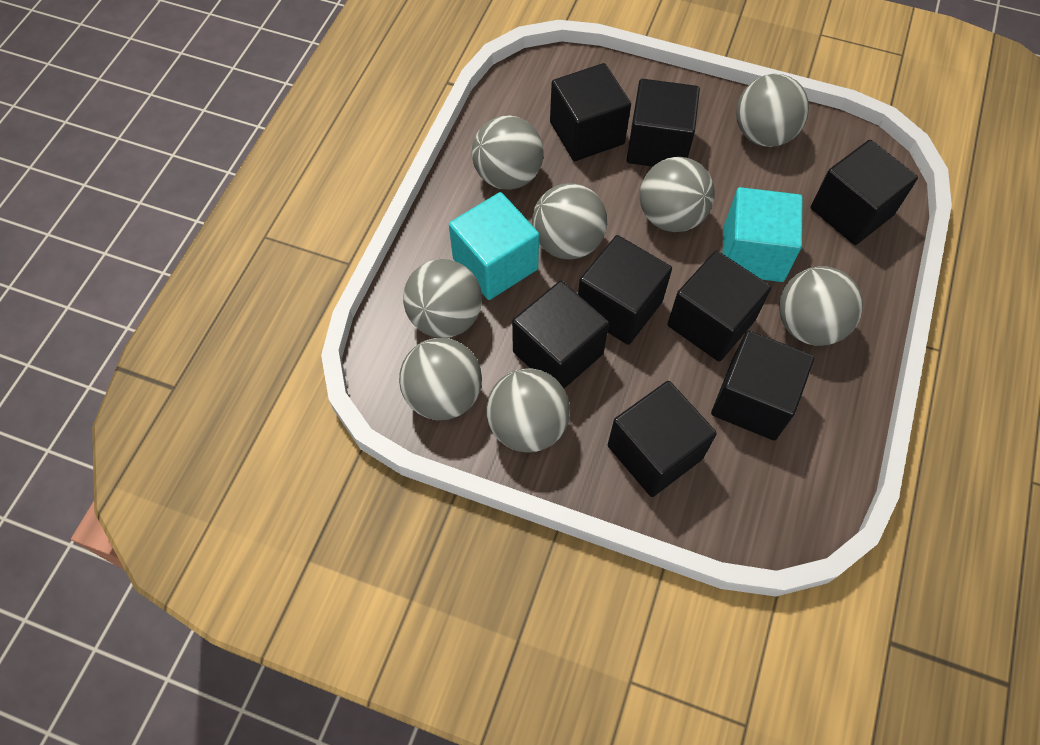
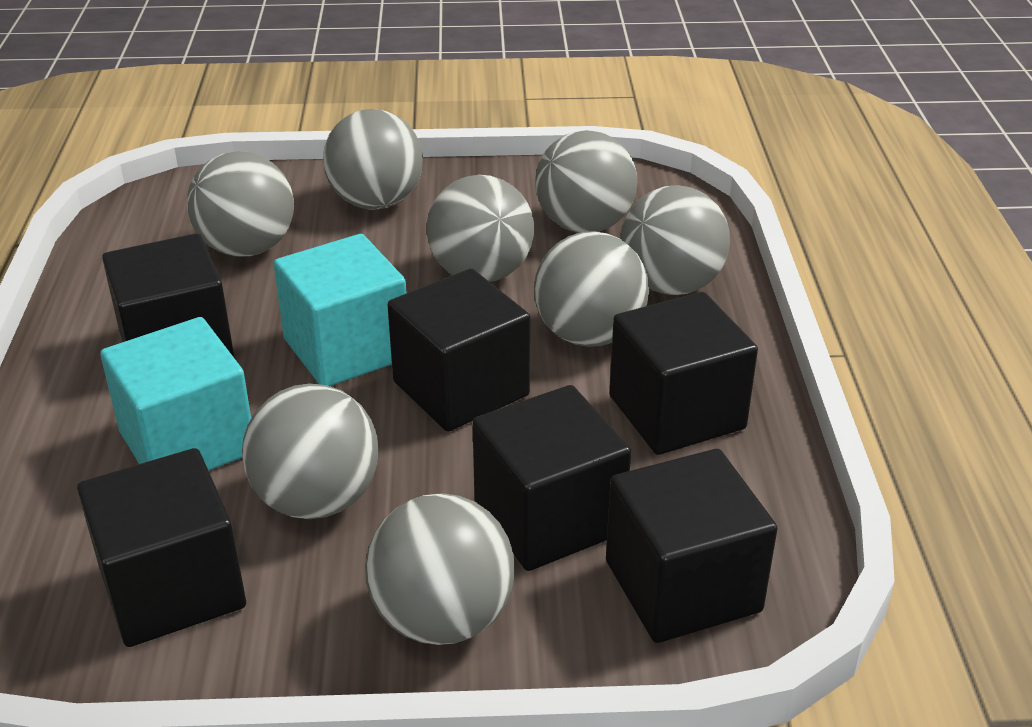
black cube: [512,281,609,388] [550,63,631,161] [578,235,672,345] [608,381,717,497] [626,79,700,167] [668,250,771,361] [711,331,814,440] [811,140,918,245] = 8 -> [77,448,246,647] [102,233,234,357] [388,268,530,432] [472,385,631,571] [606,449,778,643] [609,292,758,455] = 6

